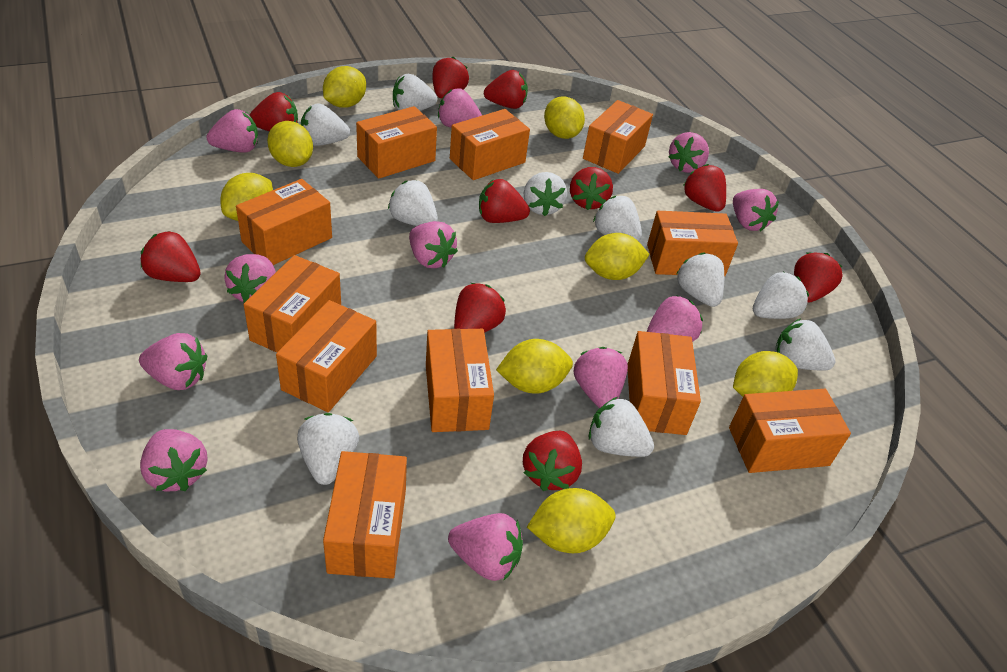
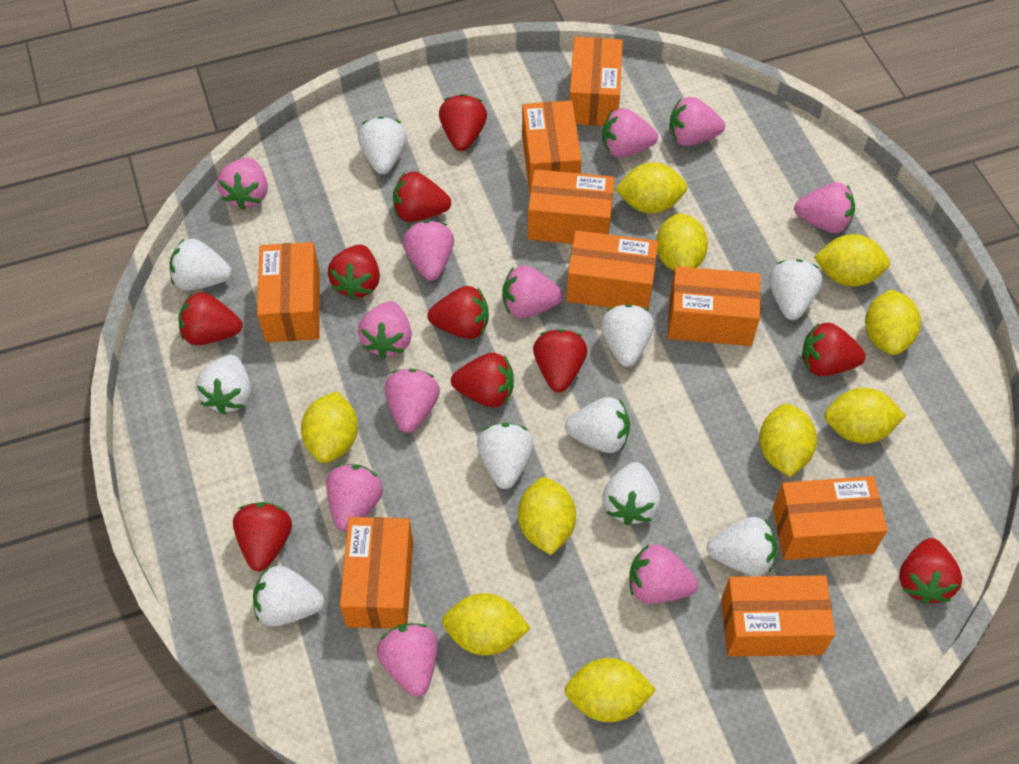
orange box: [236,179,332,265] [244,255,341,352] [276,300,377,412] [323,451,407,579] [356,106,437,179] [426,329,494,432] [450,109,530,180] [583,100,653,174] [627,331,701,435] [647,211,738,277] [729,389,851,473] = 11 -> [257,242,320,342] [340,517,413,629] [522,101,582,193] [528,169,614,244] [566,230,658,312] [569,37,623,126] [668,266,761,346] [721,575,835,657] [773,476,888,560] = 9
yellow lemon: [220,173,273,221] [267,121,313,167] [323,66,366,108] [496,339,573,394] [527,488,616,553] [544,96,585,139] [585,233,650,280] [733,351,798,397] = 8 -> [301,391,358,463] [442,593,530,656] [518,477,576,555] [564,658,656,722] [615,163,687,213] [656,213,708,271] [759,404,817,477] [814,234,890,287] [824,388,906,444] [865,289,921,355] = 10

